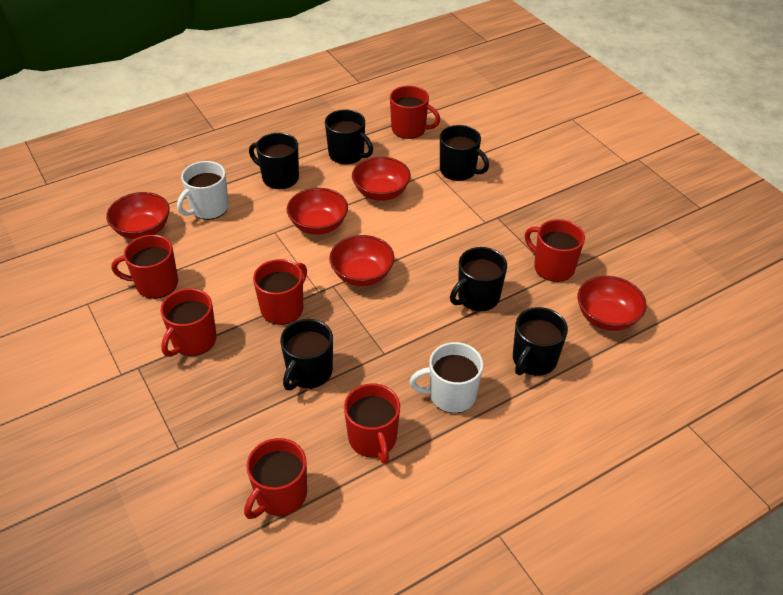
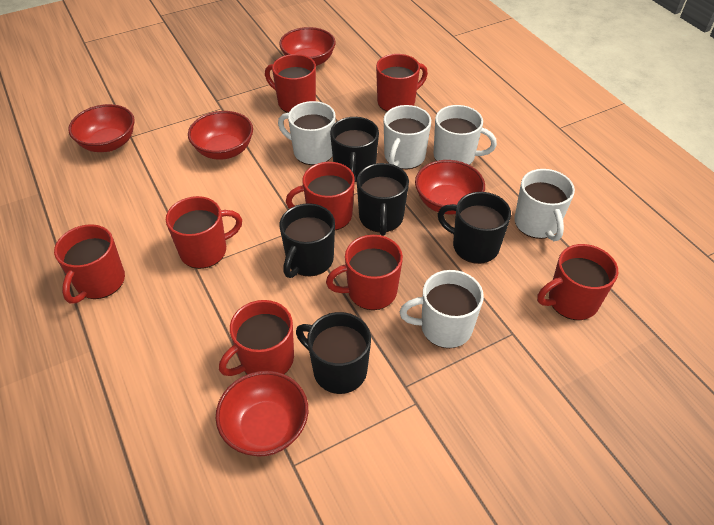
black mug: [249,133,299,189] [280,319,333,390] [325,109,373,164] [440,125,489,181] [450,247,507,311] [513,307,568,376] = 6 -> [280,203,335,278] [296,312,371,394] [330,117,379,182] [357,163,409,236] [438,192,511,264] = 5
red mug: [112,235,178,299] [160,288,217,357] [244,438,307,519] [253,259,307,325] [344,383,400,464] [390,86,440,139] [525,219,585,282] = 7 -> [54,224,125,304] [166,196,242,269] [219,300,294,376] [265,54,316,113] [286,162,355,230] [326,235,403,310] [376,54,428,112] [537,244,618,320] = 8
white mug: [177,161,229,220] [409,342,483,413] = 2 -> [278,101,336,165] [384,105,431,169] [399,270,484,348] [434,105,497,165] [514,169,575,241] = 5

